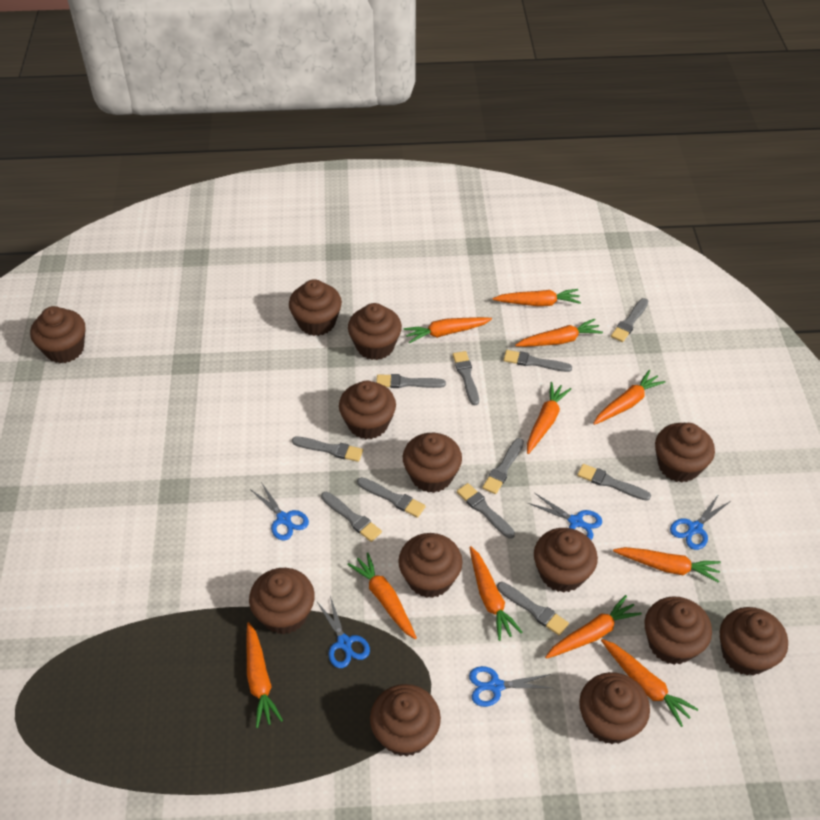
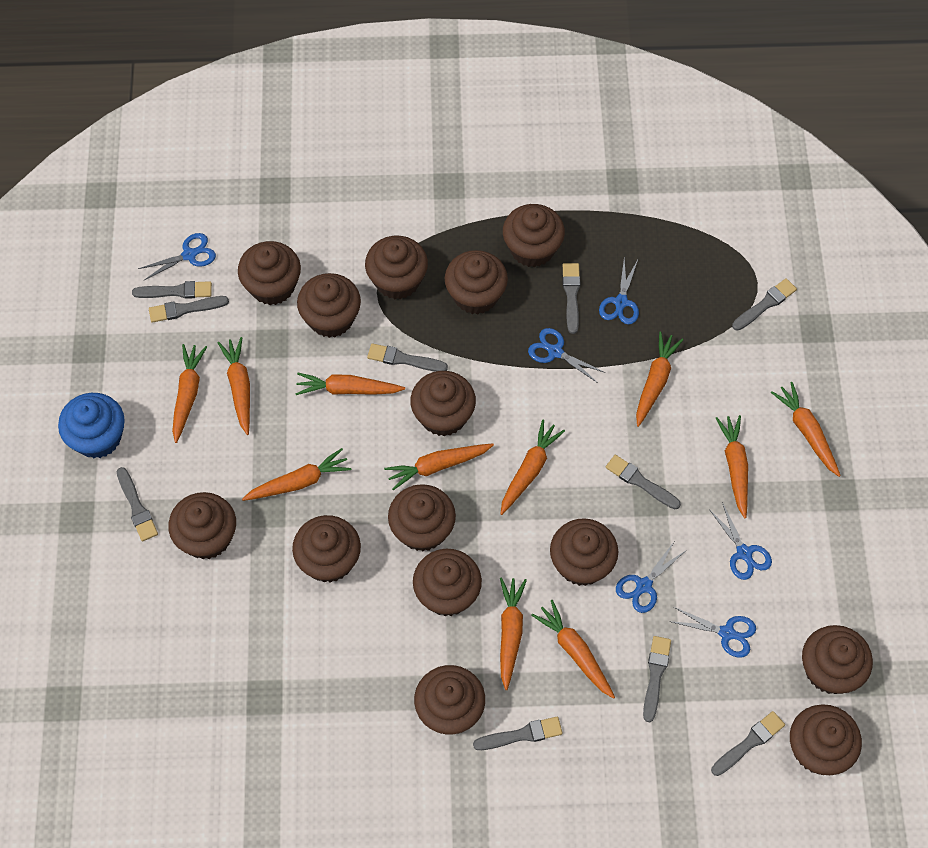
blue cupcake: none = 0 -> [58,393,125,458] = 1
blue scissors: [250,482,309,541] [317,596,370,668] [469,666,552,707] [528,493,602,540] [670,494,729,550] = 5 -> [138,233,216,281] [528,328,605,382] [599,259,639,325] [616,542,685,613] [669,607,756,657] [709,502,772,580] = 6
brown cupcake: [30,306,86,363] [249,568,315,635] [289,279,342,336] [339,380,396,439] [348,303,402,360] [370,684,441,757] [398,533,462,598] [403,433,462,493] [534,528,598,593] [579,672,650,744] [644,596,712,665] [655,423,715,483] [720,607,788,676] = 13 -> [168,492,236,559] [238,241,301,305] [292,515,361,583] [297,273,361,338] [365,236,428,299] [388,484,456,551] [410,371,476,436] [413,549,482,616] [414,665,485,735] [445,250,508,314] [503,204,565,267] [550,518,618,586] [790,704,862,775] [802,625,873,694] = 14
grey brush: [292,437,363,462] [321,492,382,542] [357,477,426,518] [376,374,446,388] [453,351,479,406] [457,483,515,539] [482,438,524,494] [497,582,569,636] [504,350,572,372] [577,464,651,501] [611,298,648,342] = 11 -> [117,467,158,541] [132,281,212,299] [149,296,229,323] [367,343,448,372] [473,717,563,750] [562,263,580,334] [606,455,681,509] [643,636,671,722] [711,711,785,776] [732,278,797,331] = 10

